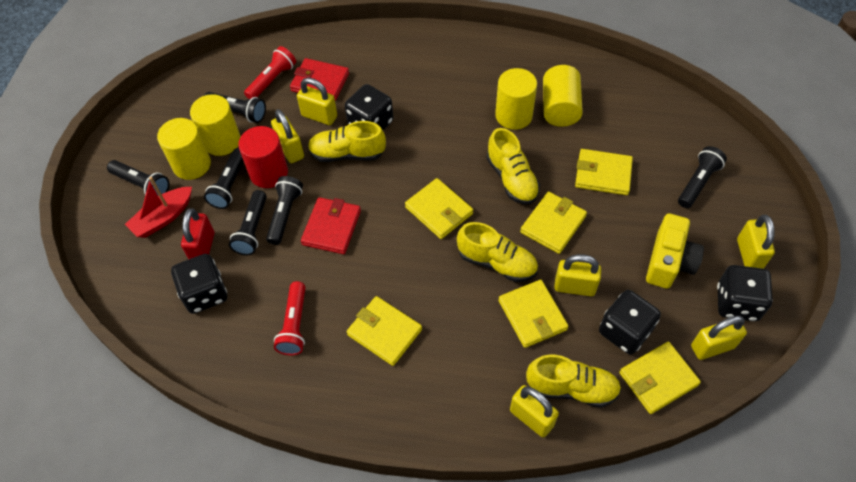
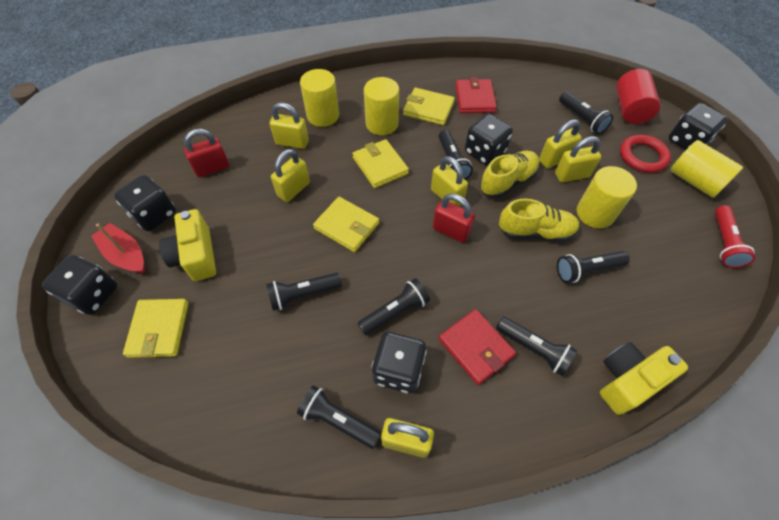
black dice: [171,254,227,314] [345,84,393,130] [599,290,661,354] [717,265,773,321] = 4 -> [42,255,117,315] [114,175,176,231] [372,332,427,393] [465,114,513,166] [668,103,728,150] = 5
black flashlight: [107,160,169,196] [204,92,266,123] [204,148,244,209] [229,190,267,256] [266,176,303,245] [678,146,727,208] = 6 -> [266,273,342,311] [297,385,382,449] [357,278,430,335] [438,130,473,180] [496,317,577,376] [557,251,630,283] [559,92,613,134] = 7
red flashlight: [244,46,296,99] [274,281,306,355] = 2 -> [715,205,755,268] = 1
red padlock: [181,208,214,259] = 1 -> [184,129,229,177] [433,194,475,243] = 2
red ring: none = 0 -> [620,135,671,173] = 1
yellow camera: [646,213,704,289] = 1 -> [159,209,216,281] [600,342,688,415] = 2
yellow shoe: [308,121,386,162] [457,222,538,282] [486,128,540,204] [526,355,621,408] = 4 -> [480,151,540,198] [499,199,579,242] = 2
yellow wallet: [346,296,422,366] [405,178,473,239] [499,280,569,348] [520,192,587,254] [575,149,633,195] [619,342,701,414] = 6 -> [123,299,189,358] [313,197,379,252] [352,139,409,188] [403,88,455,125] = 4

